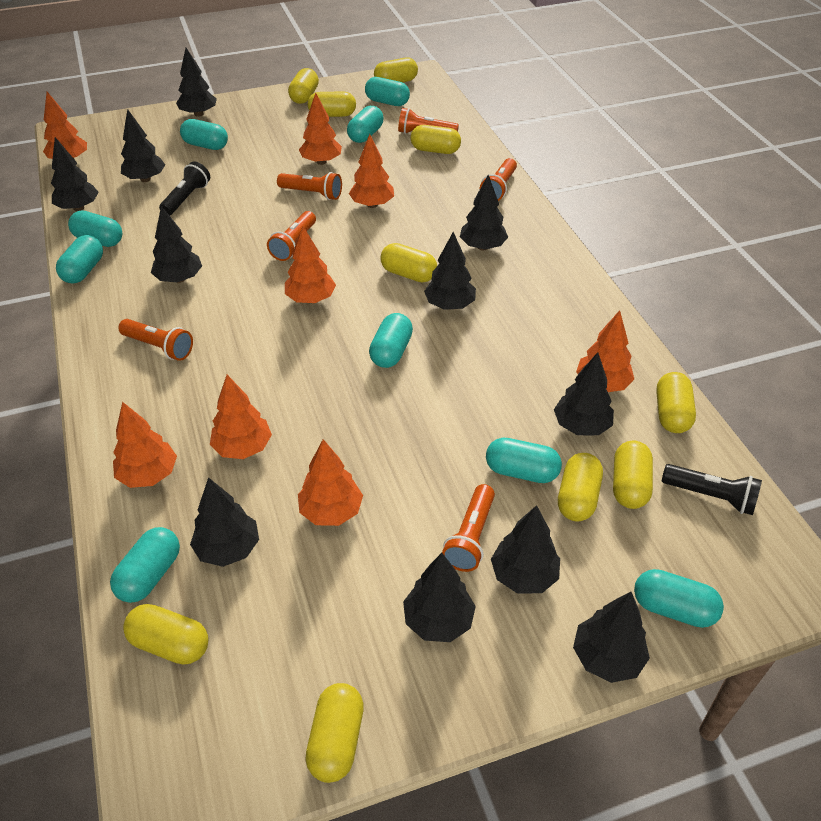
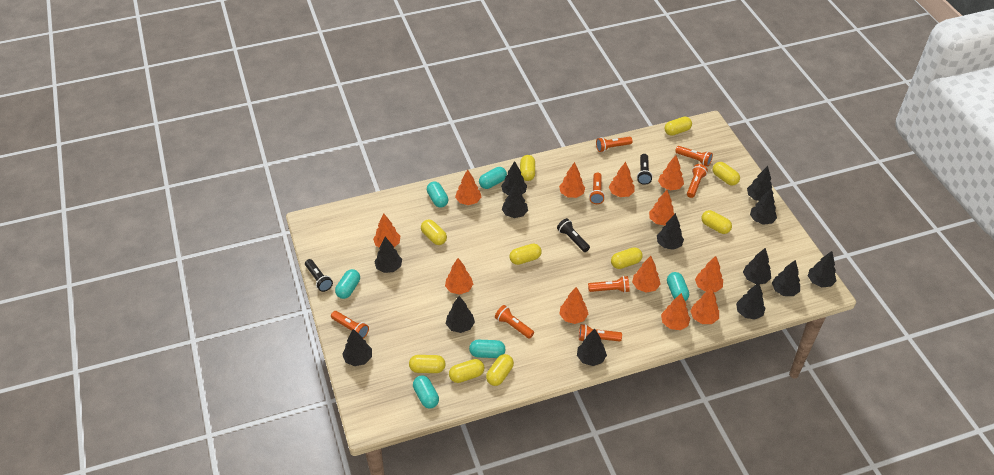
black flashlight: [159,161,210,216] [662,464,762,515] = 2 -> [305,259,333,292] [557,218,590,252] [637,154,653,185] = 3
black tree: [51,137,99,211] [121,109,165,182] [151,206,202,283] [176,48,217,117] [190,477,259,567] [403,553,476,642] [424,232,476,310] [460,175,508,250] [491,505,560,594] [554,352,614,436] [573,592,650,683] = 11 -> [342,329,372,366] [374,237,402,273] [446,296,475,333] [501,161,527,196] [502,182,528,218] [577,329,607,366] [657,213,684,250] [736,282,766,320] [743,248,771,284] [747,166,774,201] [750,189,777,225] [772,260,800,296] [808,251,836,287] = 13
orange flashlight: [118,319,193,361] [267,211,316,261] [277,172,342,200] [398,108,459,134] [442,484,495,572] [480,158,517,201] = 6 -> [331,311,369,339] [495,305,534,339] [579,324,622,341] [588,276,629,293] [589,172,605,204] [596,137,632,152] [675,146,713,166] [687,164,708,198] = 8
orange tree: [43,92,87,160] [113,402,177,488] [210,375,272,459] [285,226,336,303] [298,439,363,526] [299,93,342,165] [349,134,394,208] [576,310,634,392] = 8 -> [373,214,400,247] [445,258,473,295] [455,169,481,205] [559,162,585,198] [560,287,588,324] [609,162,635,197] [632,256,661,293] [649,190,674,225] [658,155,684,190] [661,293,690,330] [690,288,719,324] [695,256,723,292] = 12
turquoise capsule: [56,235,103,284] [68,211,122,247] [110,527,180,603] [180,119,228,150] [347,106,384,143] [365,77,410,106] [369,313,413,368] [486,438,562,483] [634,569,724,628] = 9 -> [335,269,360,299] [413,375,439,409] [427,181,448,208] [469,340,506,358] [479,167,507,189] [667,272,689,301] = 6

